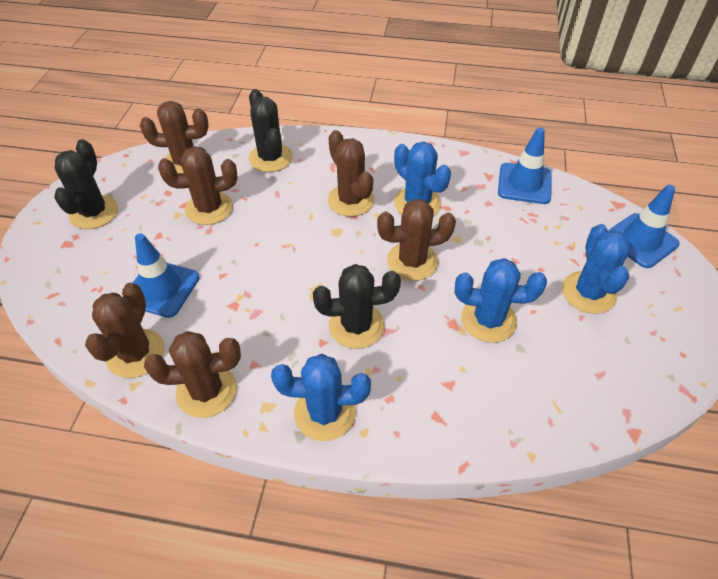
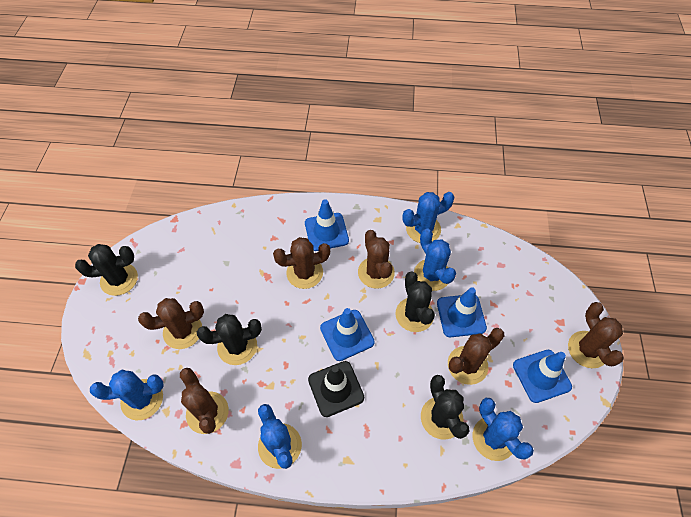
black cactus: [54,139,118,229] [249,89,293,172] [313,264,401,349] = 3 -> [75,244,138,296] [197,314,262,365] [395,272,435,332] [421,375,470,440] = 4
black traffic cone: none = 0 -> [308,361,364,417] = 1
blue cactus: [271,354,371,441] [394,141,451,216] [455,258,547,343] [562,224,630,314] = 4 -> [90,370,163,421] [258,404,302,469] [402,192,454,243] [414,229,456,291] [473,398,534,461] = 5
blue traffic cone: [133,233,199,318] [498,127,552,204] [608,185,680,268] = 3 -> [305,199,349,251] [320,308,375,361] [437,287,487,337] [513,350,572,403] = 4

